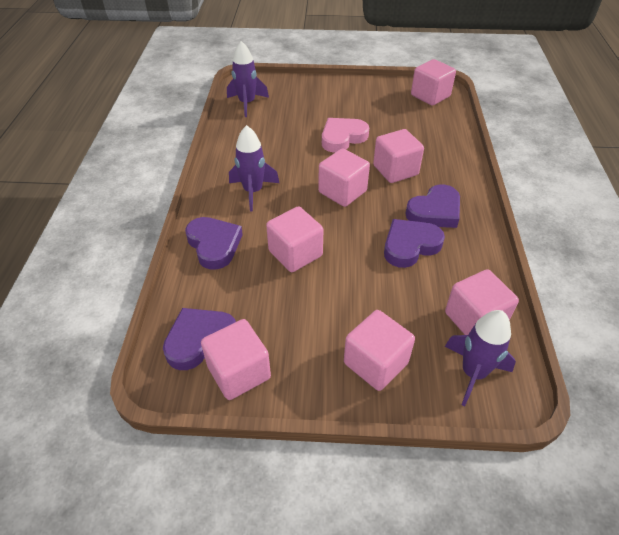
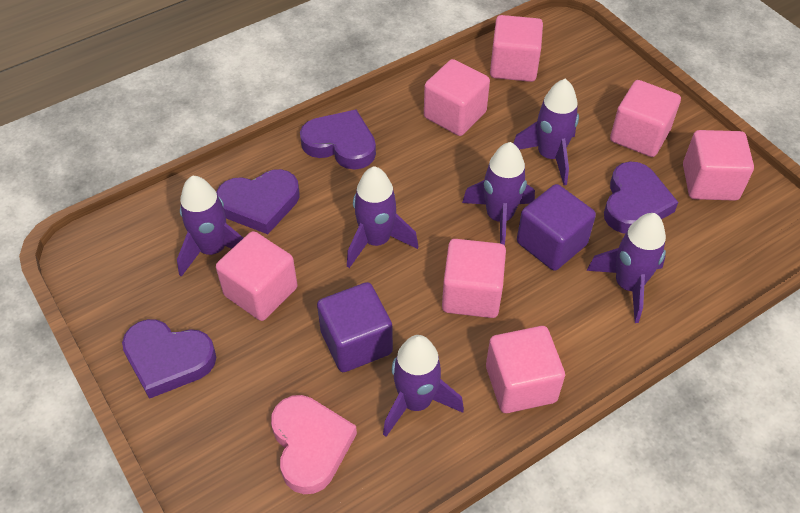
purple cube: none = 0 -> [317,282,393,372] [517,184,596,271] = 2
purple rocket: [227,41,269,117] [229,125,279,212] [445,310,516,406] = 3 -> [177,175,243,277] [347,166,418,268] [383,335,464,437] [462,142,535,246] [513,79,579,185] [586,213,666,323] = 6

